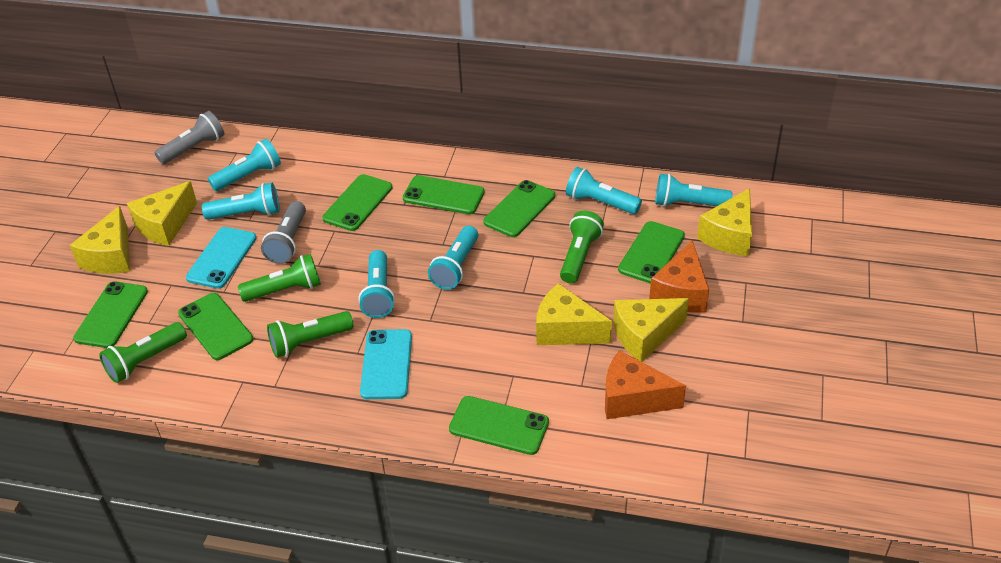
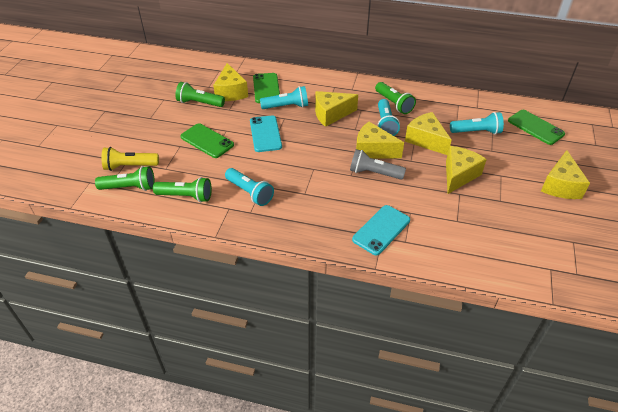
green phone: [73,281,148,348] [178,293,253,360] [322,174,392,231] [403,175,485,214] [449,396,549,455] [483,180,555,237] [618,221,685,284] = 7 -> [180,123,234,158] [253,73,280,103] [508,110,565,145] = 3
grey flashlight: [154,111,224,164] [261,201,306,264] = 2 -> [350,149,406,180] = 1
orange cheese: [605,350,686,419] [649,240,709,313] = 2 -> none = 0
turquoise flashlight: [202,183,280,220] [208,139,281,191] [358,250,395,318] [428,226,479,290] [566,167,642,214] [655,174,733,207] = 6 -> [225,168,274,206] [260,86,308,109] [377,99,400,136] [450,112,504,134] = 4
yellow cheese: [70,206,130,274] [127,181,197,246] [536,283,612,345] [613,298,689,362] [697,188,752,256] = 5 -> [213,63,248,101] [315,91,358,127] [356,122,404,159] [405,112,451,155] [446,146,487,194] [541,150,590,199] = 6
yellow flashlight: none = 0 -> [102,147,159,171] = 1

